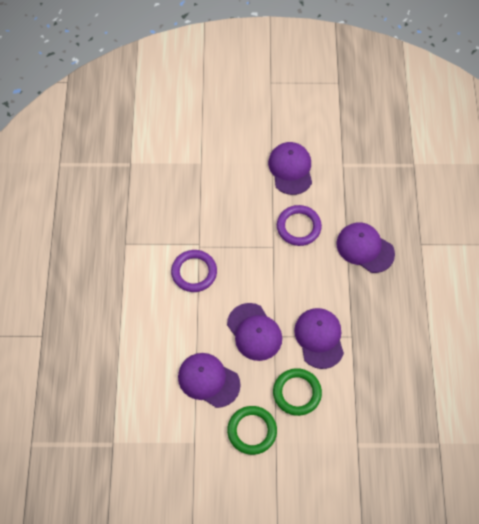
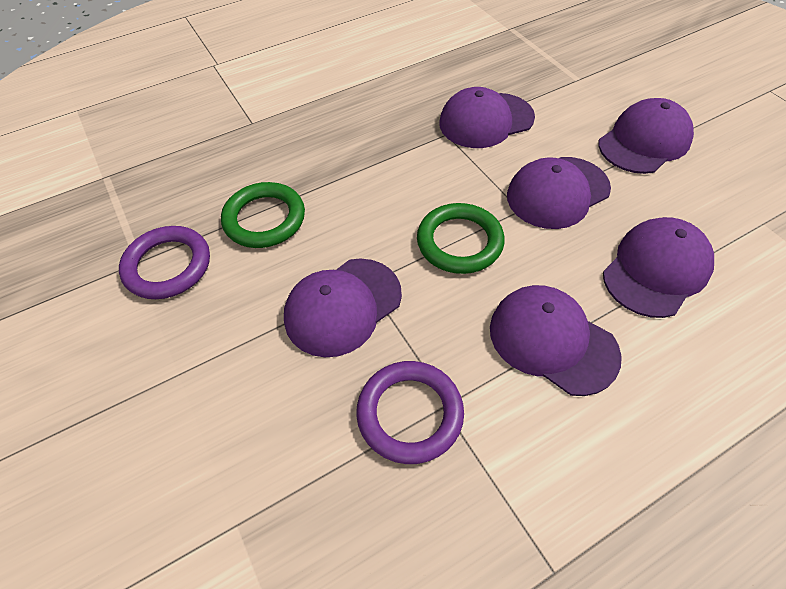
purple cap: [178,353,241,408] [227,303,282,361] [268,142,312,195] [294,308,344,369] [336,222,395,273] = 5 -> [284,258,402,357] [439,87,535,148] [490,285,622,396] [507,157,611,229] [599,98,694,174] [603,217,714,318] = 6

